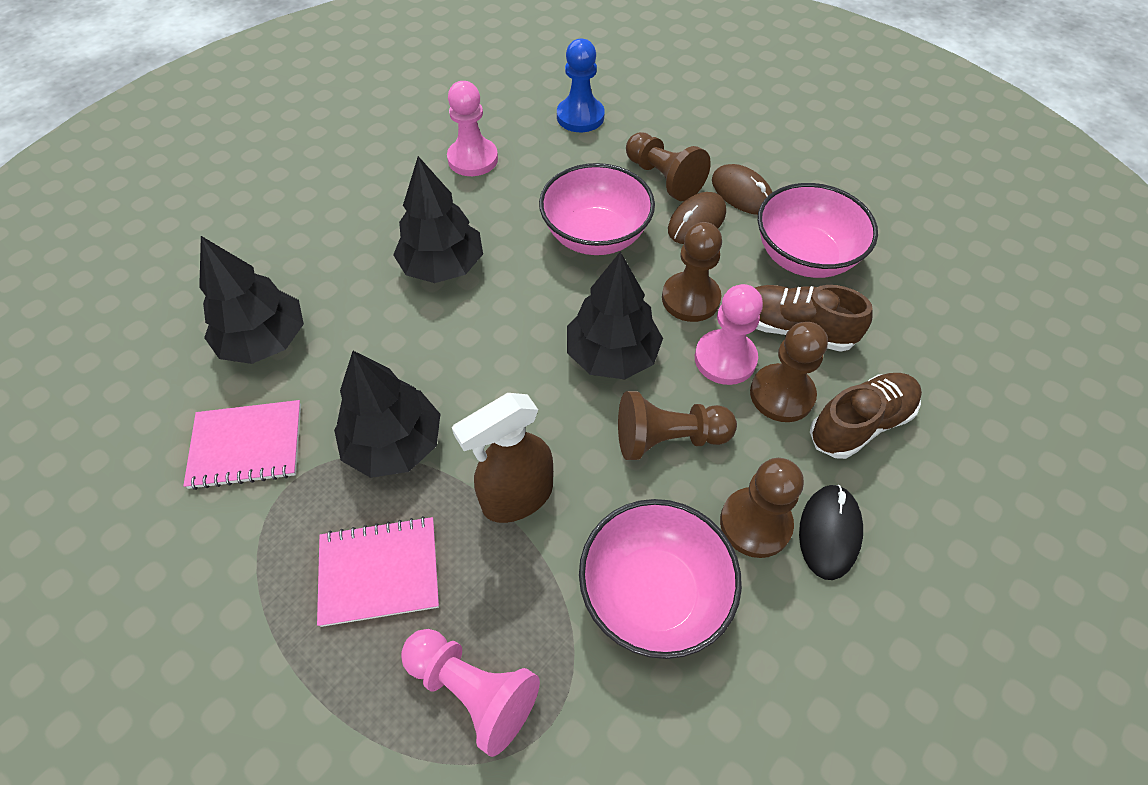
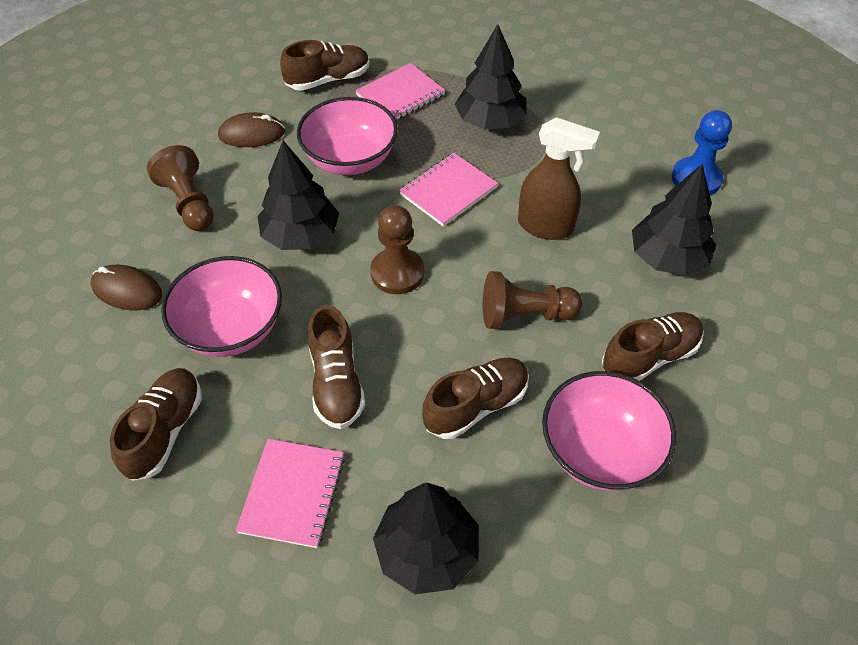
black mouse: [799,485,863,580] = 1 -> none = 0
brown pawn: [618,391,737,460] [626,132,711,201] [662,222,722,322] [720,458,804,558] [750,322,828,422] = 5 -> [147,145,214,231] [370,205,424,294] [483,271,583,329] = 3
brown shoe: [755,285,873,352] [810,373,922,459] = 2 -> [110,368,202,481] [280,40,369,91] [308,305,365,429] [422,358,529,439] [602,312,703,381] = 5
pink notebook: [183,400,301,490] [317,516,439,627] = 2 -> [236,439,345,548] [355,63,446,120] [399,153,498,227] = 3
pink pawn: [401,629,540,757] [447,81,498,176] [695,284,763,385] = 3 -> none = 0

